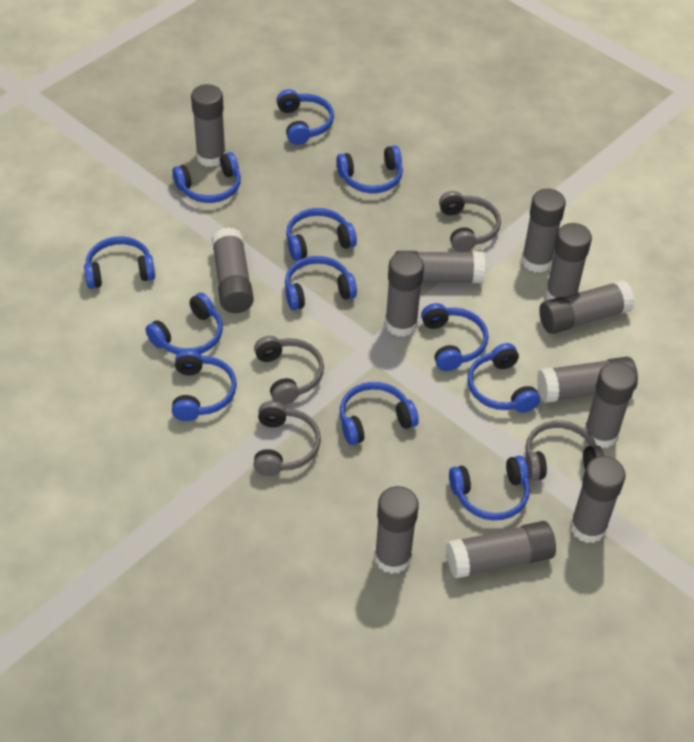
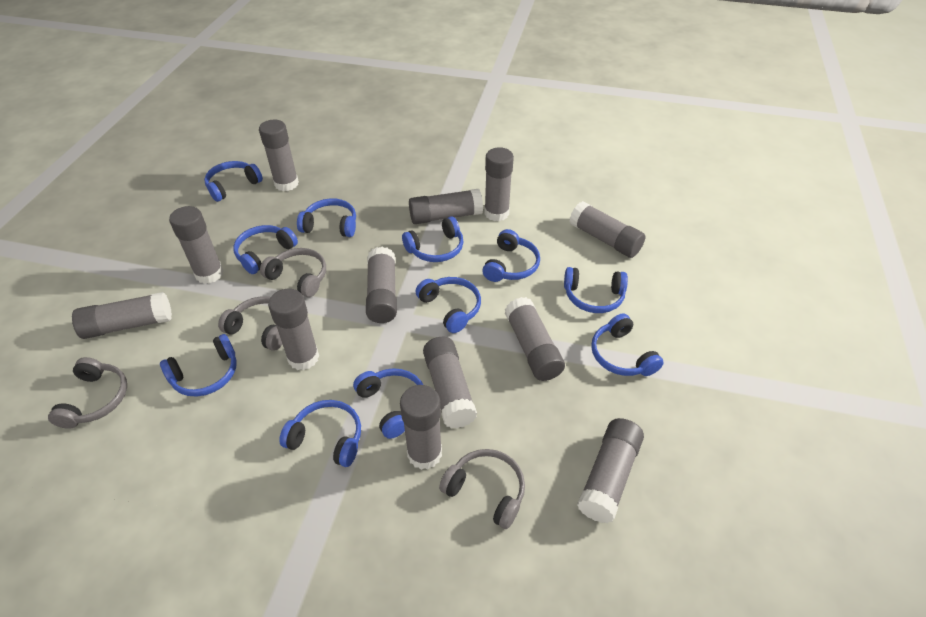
blue headphones: [84,236,155,289] [146,293,223,355] [172,152,241,203] [172,349,237,421] [276,89,334,145] [285,256,357,310] [286,208,357,261] [336,145,403,193] [340,382,419,445] [421,303,489,371] [449,456,530,520] [468,343,540,413] = 12 -> [160,334,237,397] [204,161,263,202] [234,225,298,274] [279,400,361,467] [297,198,356,237] [353,368,423,439] [402,216,464,262] [416,277,481,333] [482,229,540,282] [564,267,628,313] [591,314,664,376] = 11

